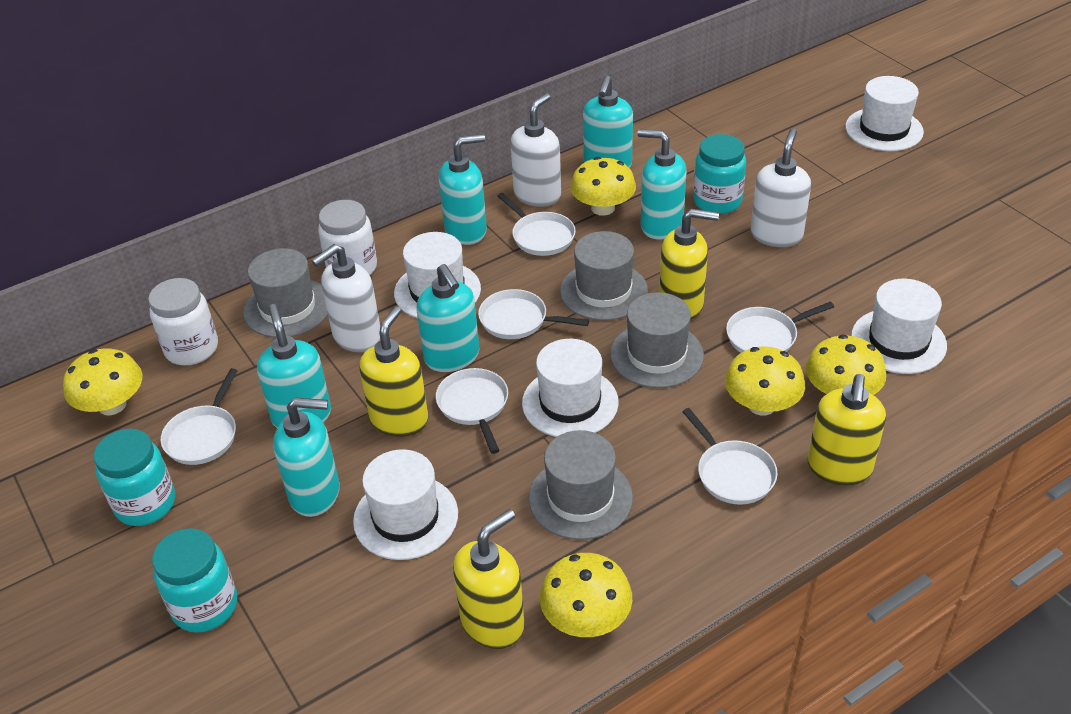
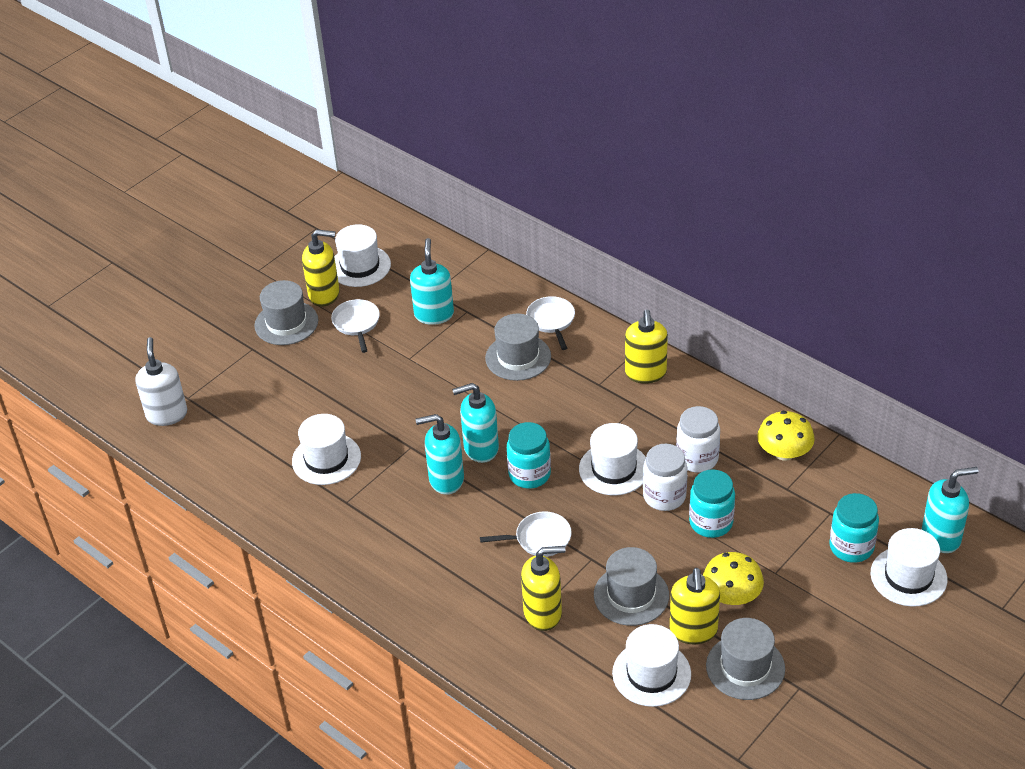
turquoise soap dispenser: [257,304,331,428] [273,398,340,517] [417,264,479,372] [439,134,487,245] [583,75,633,168] [637,129,687,240] = 6 -> [410,238,454,325] [415,414,464,495] [452,383,499,463] [922,467,978,553] = 4
white pan: [161,368,238,465] [436,368,508,454] [478,289,589,339] [497,193,576,256] [682,408,778,505] [726,302,834,353] = 6 -> [331,299,380,353] [480,511,572,557] [526,296,575,350] = 3
white soap dispenser: [311,244,380,352] [510,93,561,207] [751,128,811,247] = 3 -> [135,337,187,426] = 1
yellow mushroom: [63,348,142,415] [540,553,632,637] [570,157,636,216] [725,346,805,416] [806,334,886,395] = 5 -> [703,552,764,605] [757,411,815,461] = 2

